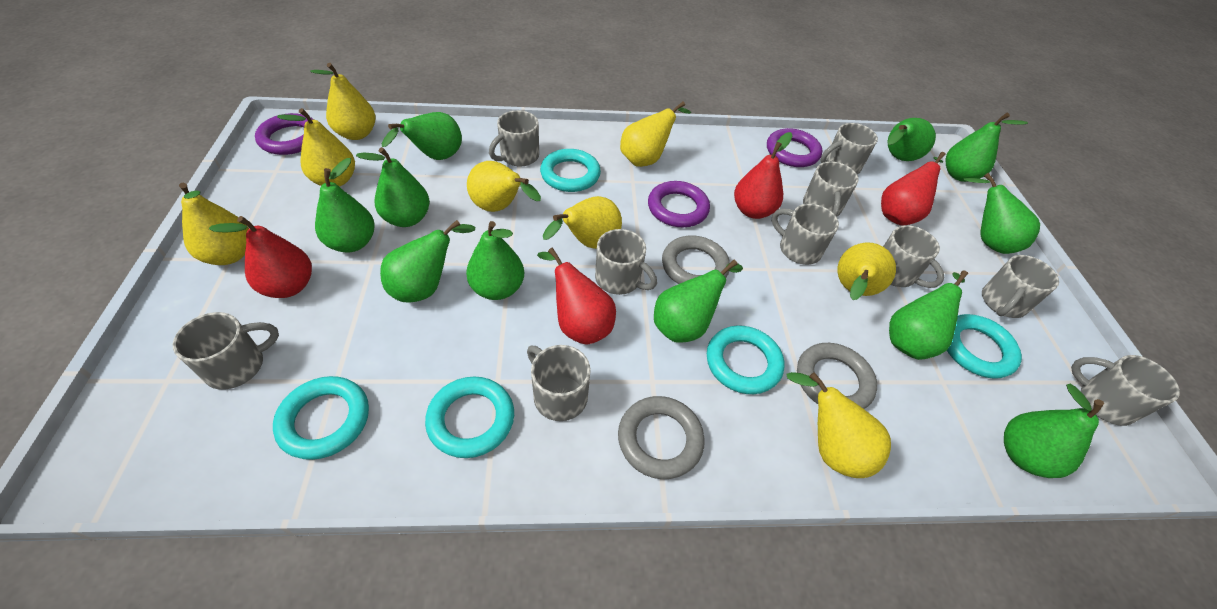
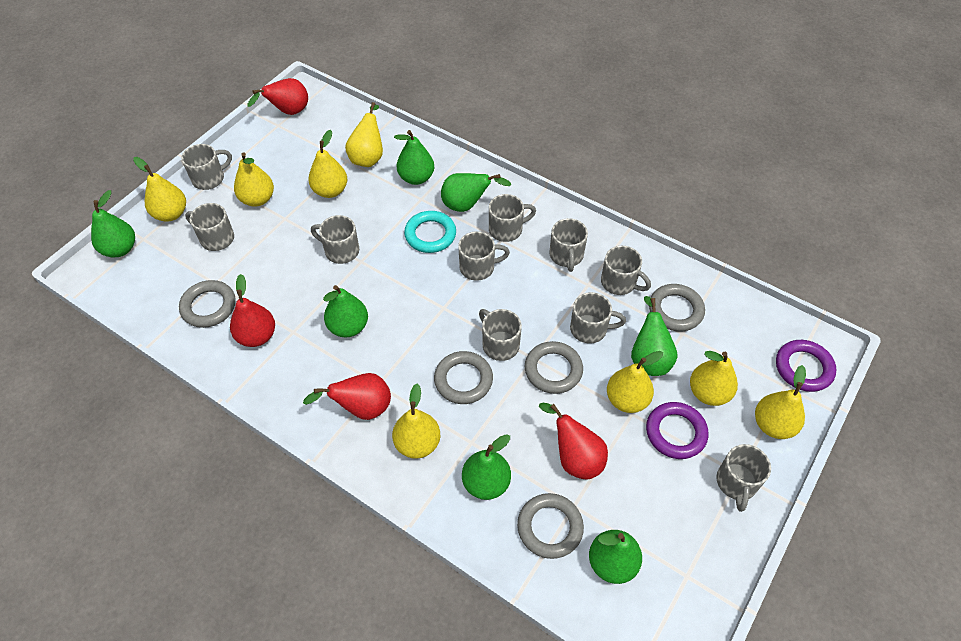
green pear: [315,158,375,253] [356,147,430,227] [380,220,475,302] [382,112,462,160] [466,221,524,300] [654,260,743,343] [887,118,936,161] [889,270,968,360] [946,113,1028,182] [963,173,1040,254] [1004,384,1104,478] = 11 -> [91,190,135,257] [323,285,368,337] [394,130,434,185] [441,173,511,212] [462,434,511,500] [589,530,642,584] [631,296,678,376] = 7
grey ring: [618,396,705,479] [662,236,730,284] [797,343,877,409] = 3 -> [179,280,236,328] [434,351,493,404] [517,493,584,559] [525,341,583,394] [649,284,705,331] = 5
purple ring: [255,113,314,155] [648,181,710,227] [767,128,822,167] = 3 -> [646,402,708,459] [776,340,837,392] = 2
turquoise ring: [273,376,369,460] [425,377,514,458] [540,149,601,192] [707,325,784,394] [947,314,1022,379] = 5 -> [404,211,456,253] = 1

